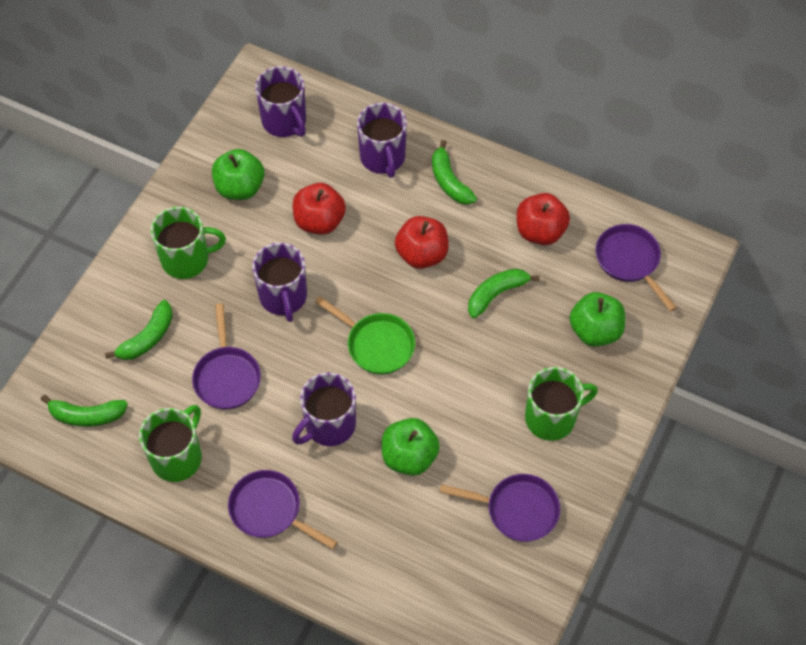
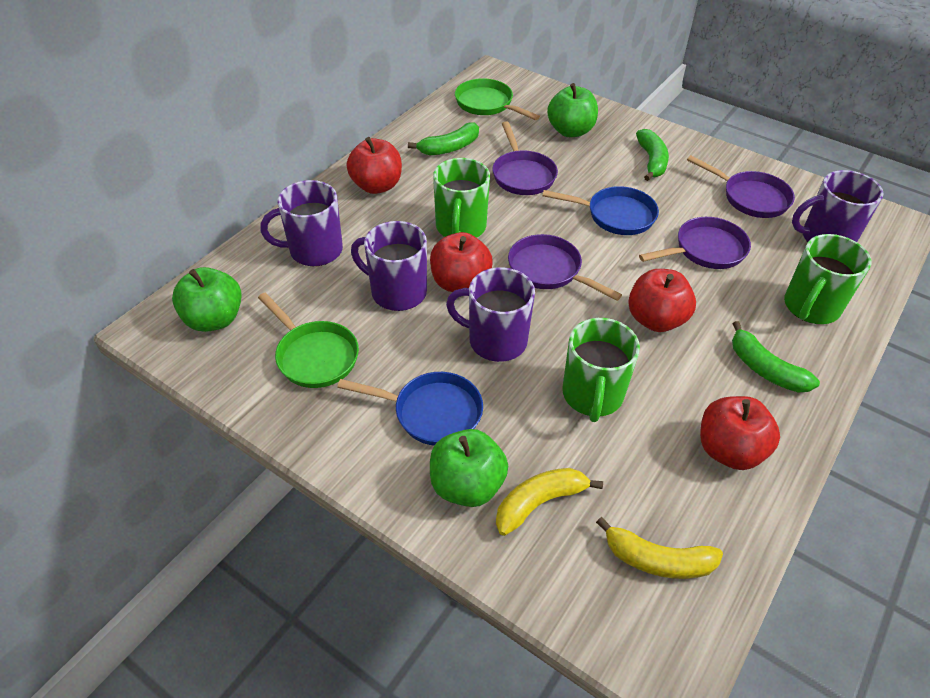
blue pan: none = 0 -> [337,372,483,446] [542,186,659,235] = 2
green banana: [41,395,128,427] [105,300,173,360] [432,140,477,205] [468,268,539,318] = 4 -> [408,123,479,156] [636,129,669,181] [732,321,820,393] = 3
green pan: [315,296,415,374] = 1 -> [258,293,359,388] [455,78,540,120] = 2
red apple: [293,183,346,235] [395,216,449,269] [517,193,570,245] = 3 -> [346,137,402,194] [430,232,493,292] [628,269,696,332] [700,396,780,470] = 4
yellow banana: none = 0 -> [496,468,603,536] [596,517,723,579] = 2

